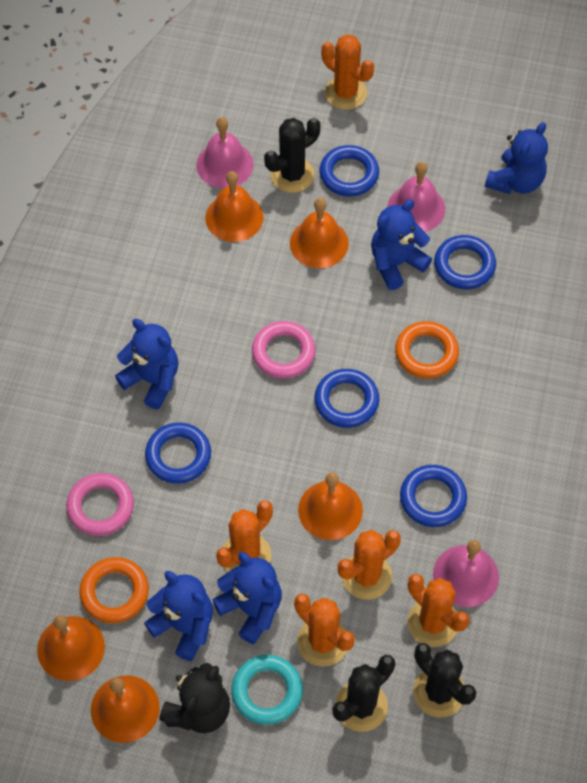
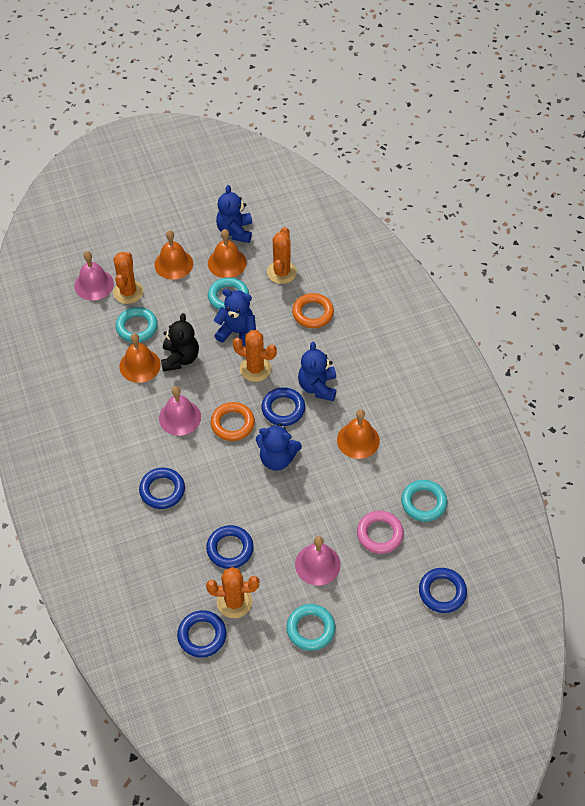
black cactus: [264,118,320,193] [333,655,395,732] [413,643,476,718] = 3 -> none = 0
blue teddy bear: [115,319,179,409] [144,571,213,661] [212,552,282,644] [371,200,432,290] [485,122,548,194] = 5 -> [214,289,256,347] [216,185,252,243] [256,423,302,471] [298,342,337,401] = 4
orange bell: [37,615,105,681] [91,675,160,743] [205,171,264,242] [290,198,349,268] [298,472,363,540] = 5 -> [119,333,161,383] [154,230,193,280] [208,229,247,278] [337,409,380,459] = 4
orange cactus: [216,500,273,572] [294,594,355,667] [321,34,374,110] [338,530,401,600] [407,574,470,647] = 5 -> [113,252,143,304] [206,567,259,618] [233,330,277,382] [267,227,297,284] = 4
pink ring: [66,473,134,536] [252,321,316,379] = 2 -> [357,511,404,554] = 1
turquoise ring: [231,655,303,725] = 1 -> [116,307,158,342] [208,277,249,310] [286,604,336,651] [401,480,447,522] = 4

